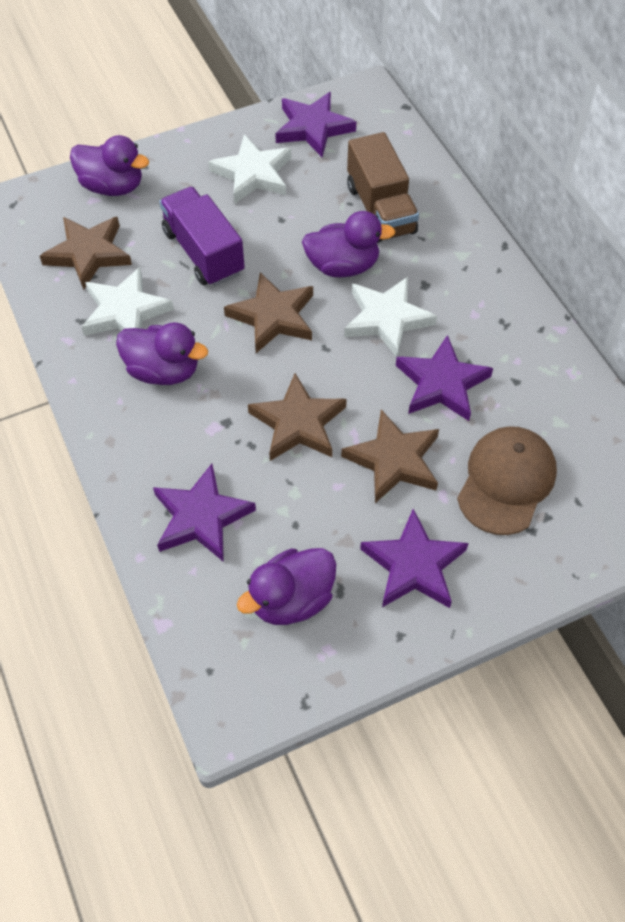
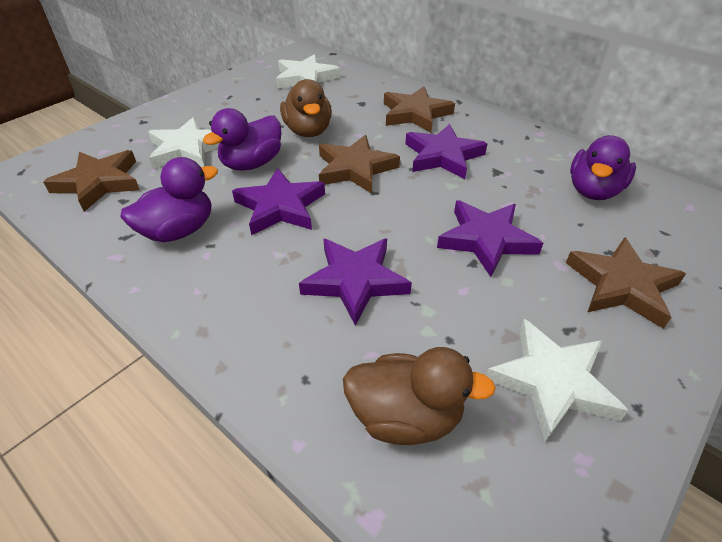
brown cap: [457,426,557,535] = 1 -> none = 0
brown duck: none = 0 -> [280,79,332,137] [343,347,496,445] = 2
brown truck: [347,132,419,243] = 1 -> none = 0
purple duck: [70,135,149,196] [116,322,208,385] [237,548,336,625] [302,211,396,277] = 4 -> [120,157,218,242] [203,108,281,171] [570,135,636,200] = 3
purple truck: [159,187,245,286] = 1 -> none = 0

